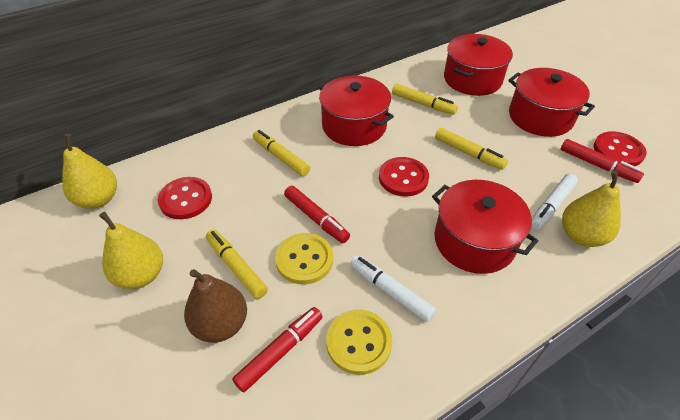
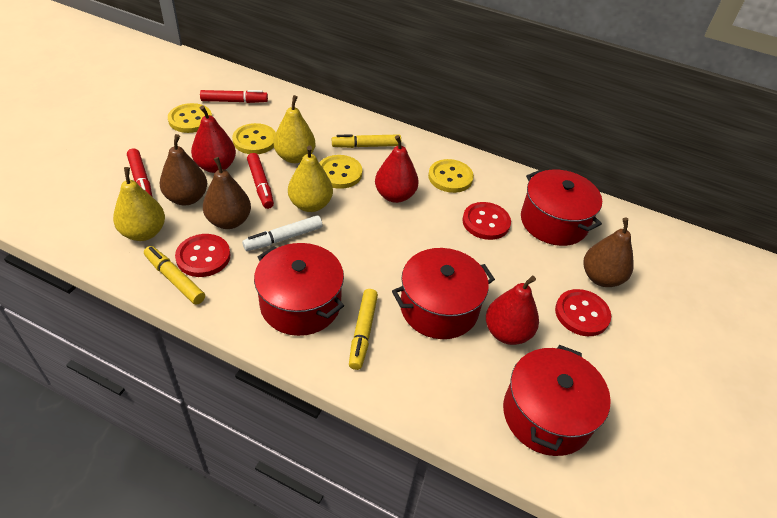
brown pear: [184,269,247,343] = 1 -> [160,134,207,206] [203,157,251,229] [583,218,634,287] = 3
red pear: none = 0 -> [191,105,236,173] [375,135,419,203] [486,276,539,345] = 3
white marker: [350,255,436,322] [531,174,578,230] = 2 -> [242,215,322,251] = 1
yellow button: [275,233,333,285] [326,310,392,375] = 2 -> [168,103,212,133] [232,123,276,154] [319,155,362,189] [428,159,474,193] = 4
yellow marker: [206,230,268,299] [253,130,310,176] [392,84,458,115] [435,128,508,170] = 4 -> [144,246,205,305] [332,134,401,148] [349,289,378,370] = 3

